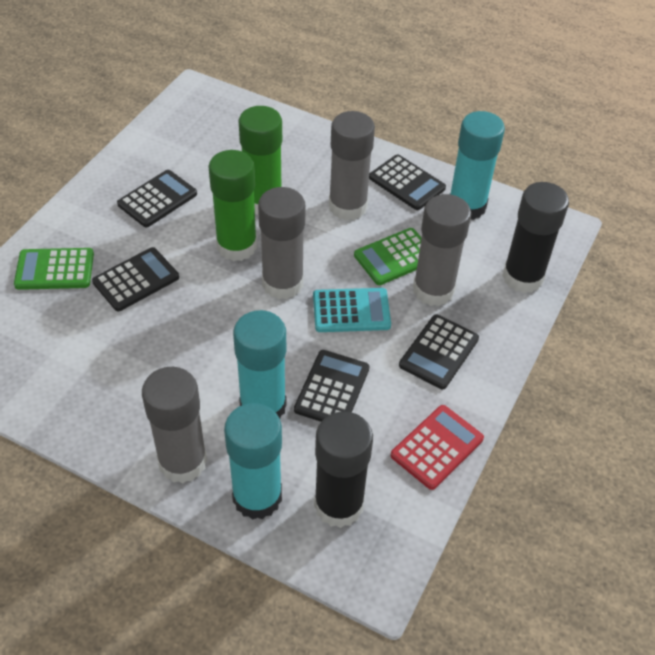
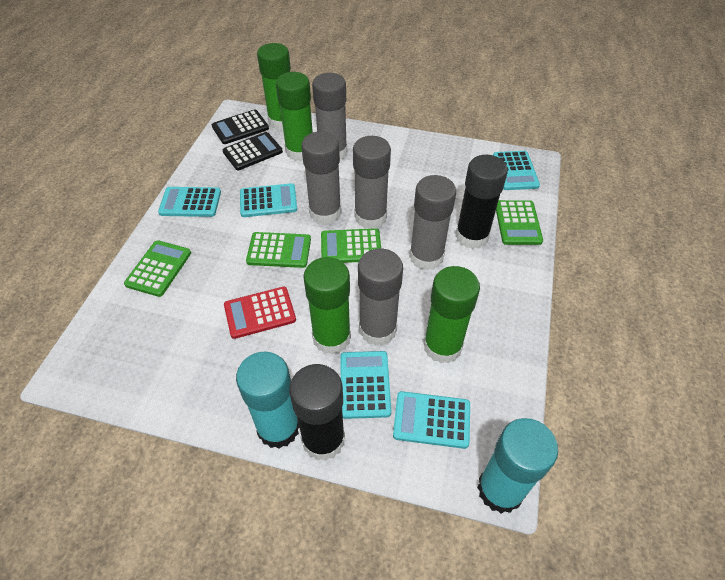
black calculator: [92,247,179,311] [117,170,197,227] [294,350,369,422] [369,154,446,210] [399,314,479,389] = 5 -> [212,109,269,144] [223,132,283,170] = 2
green calculator: [14,248,94,290] [354,228,422,285] = 2 -> [124,240,191,297] [246,232,311,268] [321,228,381,263] [496,200,543,245] = 4
green glue stick: [208,150,257,261] [238,106,282,215] = 2 -> [257,43,291,130] [276,72,313,161] [303,257,351,355] [423,266,480,363] = 4
grey glue stick: [142,367,207,483] [258,187,306,299] [329,111,375,221] [413,194,471,306] = 4 -> [301,131,342,225] [312,73,347,160] [353,136,391,229] [358,249,403,346] [409,175,456,270] = 5
turquoise calculator: [313,288,391,332] = 1 -> [158,187,221,217] [240,183,297,217] [340,351,391,419] [393,391,470,449] [493,151,540,190] = 5
turquoise glue stick: [224,403,282,520] [233,310,286,418] [450,111,505,220] = 3 -> [236,352,299,449] [477,418,558,514] = 2

